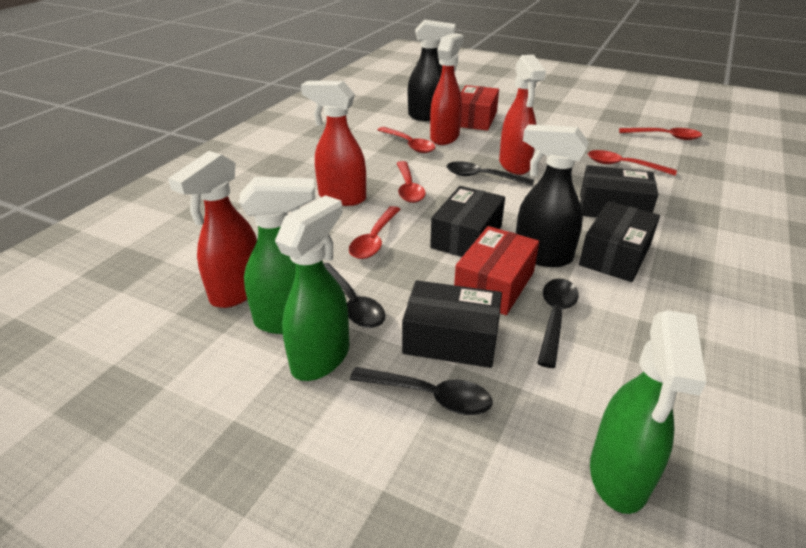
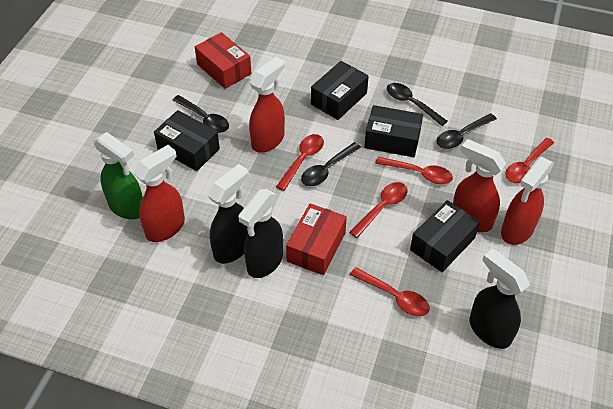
black spray bottle: [408,20,455,121] [516,124,589,267] = 2 -> [208,164,248,264] [238,189,283,278] [469,248,530,349] = 3
green spray bottle: [239,177,316,334] [275,195,349,381] [590,310,707,514] = 3 -> [93,132,143,219] = 1

